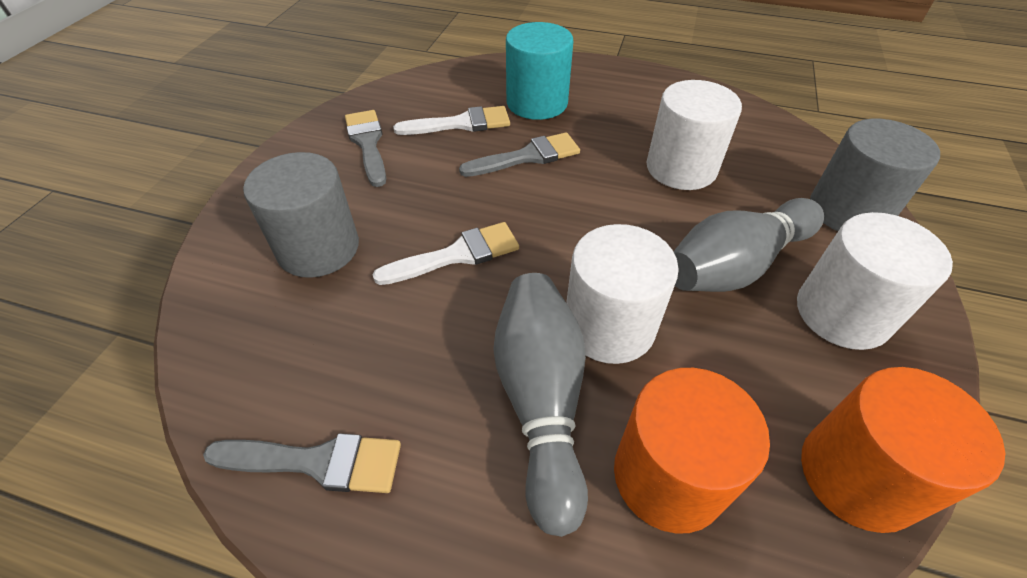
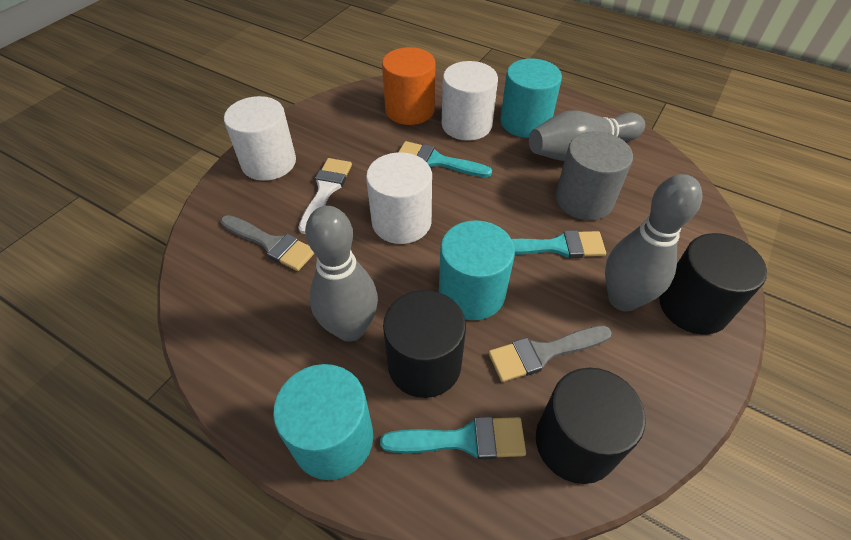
black cylinder: none = 0 -> [383,290,466,398] [536,368,646,484] [659,233,767,335] = 3
grey bowling pin: [494,273,588,537] [673,198,824,292] = 2 -> [305,206,378,342] [529,110,645,161] [605,174,702,311] = 3
grey brush: [203,433,401,493] [345,110,386,187] [459,132,580,177] = 3 -> [221,215,315,271] [488,325,612,382] = 2
grey cylinder: [243,152,359,278] [810,119,940,231] = 2 -> [556,131,633,220] = 1
orange cylinder: [614,368,770,534] [801,367,1005,533] = 2 -> [382,47,435,125] = 1
turquoise brush: none = 0 -> [380,417,526,459] [399,141,492,177] [511,230,606,258] = 3
turquoise cylinder: [506,22,573,120] = 1 -> [273,364,373,480] [439,220,515,320] [500,59,562,138] = 3
white brush: [372,222,519,285] [393,106,510,135] = 2 -> [298,158,352,234] = 1

